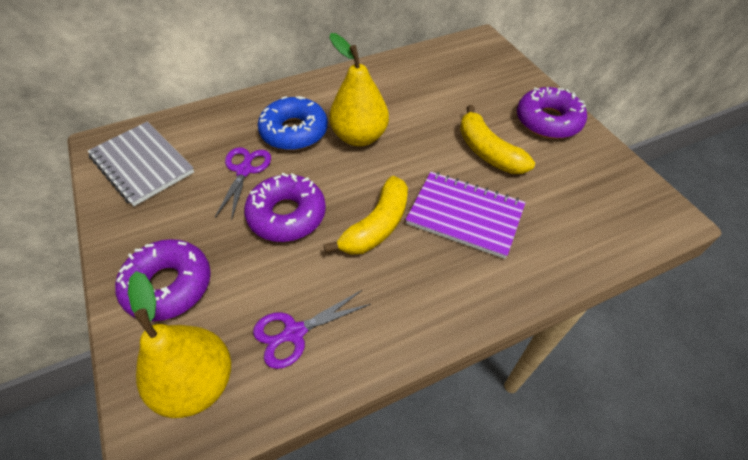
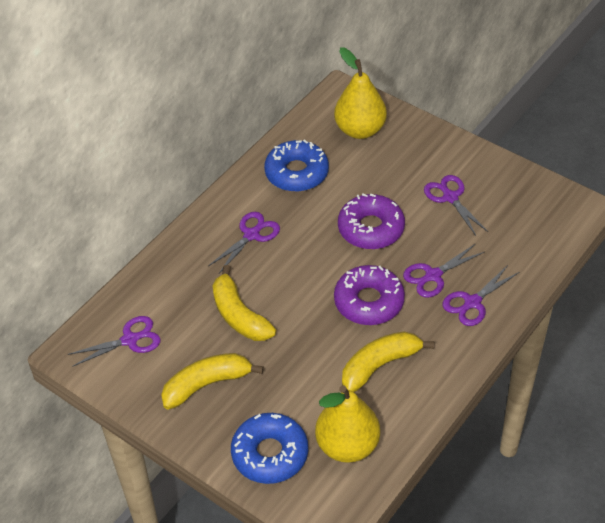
blue donut: [258,96,328,150] = 1 -> [231,413,308,484] [264,139,329,192] = 2
grey notebook: [88,122,194,206] = 1 -> none = 0
purple donut: [115,239,211,321] [244,173,326,242] [517,87,587,139] = 3 -> [334,265,405,325] [338,193,405,249] = 2
purple notebook: [406,172,526,259] = 1 -> none = 0
purple scissors: [215,147,271,221] [253,290,371,369] = 2 -> [68,316,161,367] [208,212,280,273] [403,244,484,298] [424,175,488,236] [443,265,519,326] = 5
yellow banana: [324,176,408,255] [460,105,535,174] = 2 -> [161,353,264,410] [212,265,276,341] [342,332,434,392] = 3

